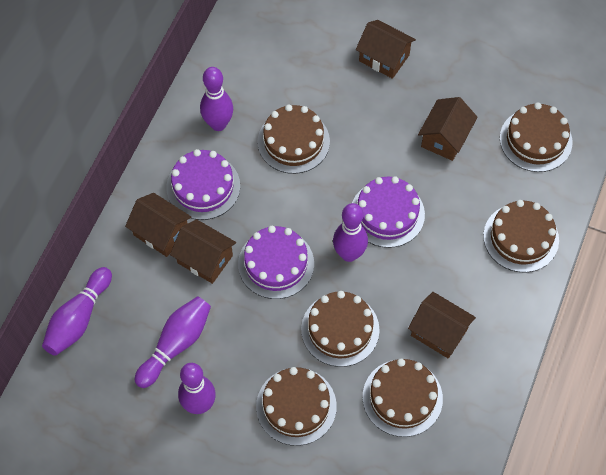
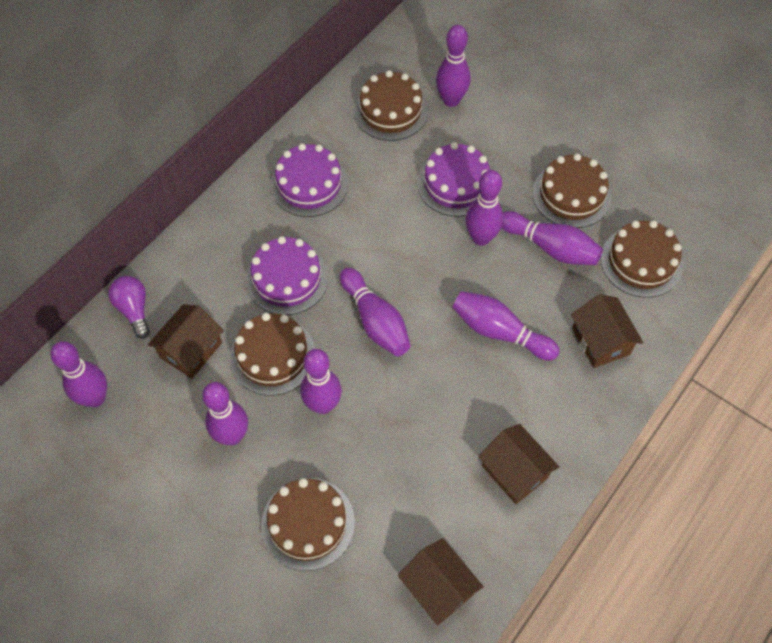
brown cake: [256,367,337,446] [257,104,330,174] [301,291,379,367] [363,359,443,437] [483,200,559,272] [500,103,572,172] = 6 -> [230,313,315,396] [261,478,355,571] [354,70,428,141] [533,153,611,228] [601,220,683,298] = 5
brown house: [125,193,191,257] [170,219,236,284] [356,20,416,79] [408,292,476,359] [418,97,478,161] = 5 -> [148,304,224,379] [398,538,484,626] [478,424,559,504] [571,294,643,368] = 4
purple bowling pin: [42,267,112,356] [134,296,211,388] [178,363,216,414] [200,67,233,131] [333,203,368,262] = 5 -> [51,341,107,407] [202,382,248,445] [300,349,342,414] [340,268,411,356] [436,25,470,107] [452,291,560,360] [466,170,503,246] [501,211,603,265] = 8
purple light bulb: none = 0 -> [109,276,150,339] = 1

